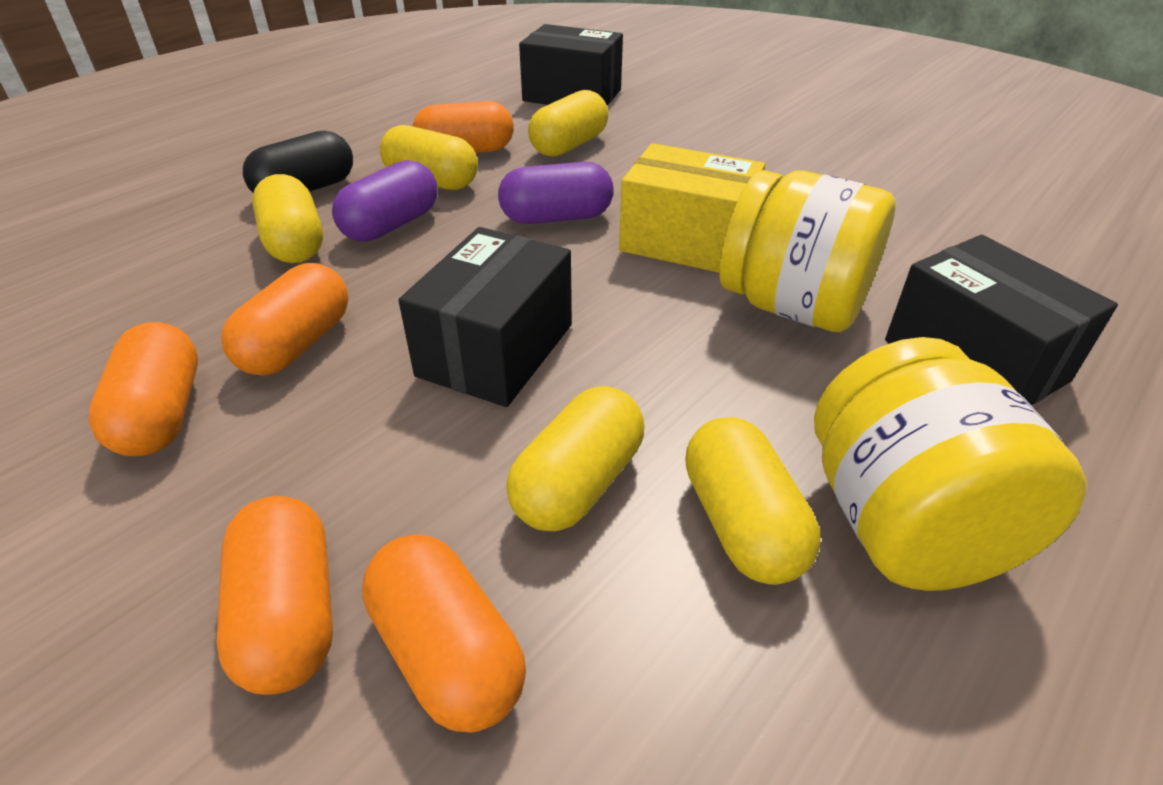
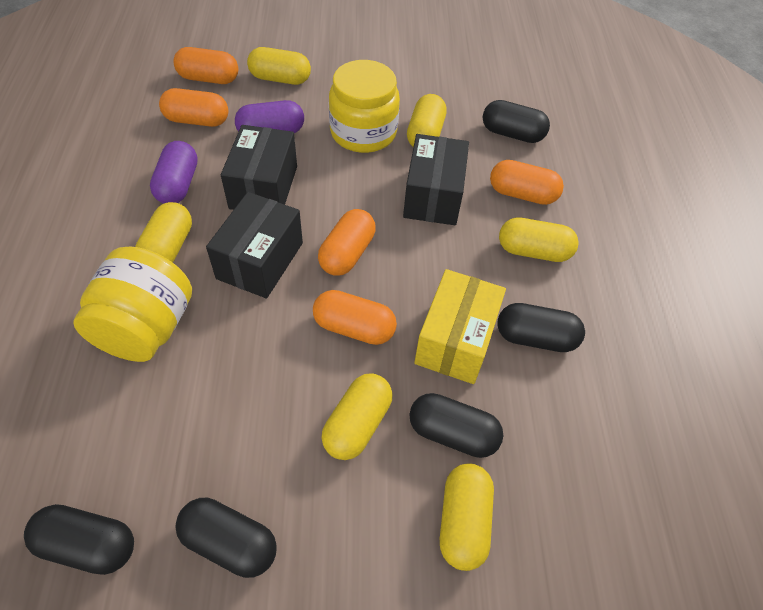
black capsule: [243,131,353,193] = 1 -> [24,504,134,575] [175,497,277,578] [410,393,503,458] [483,100,550,143] [497,303,585,352] = 5
yellow capsule: [252,174,323,263] [380,125,478,190] [506,386,644,531] [528,90,608,157] [685,417,820,585] = 5 -> [135,202,192,262] [247,47,311,85] [321,373,392,460] [407,94,447,147] [440,463,494,571] [499,217,579,262] = 6

